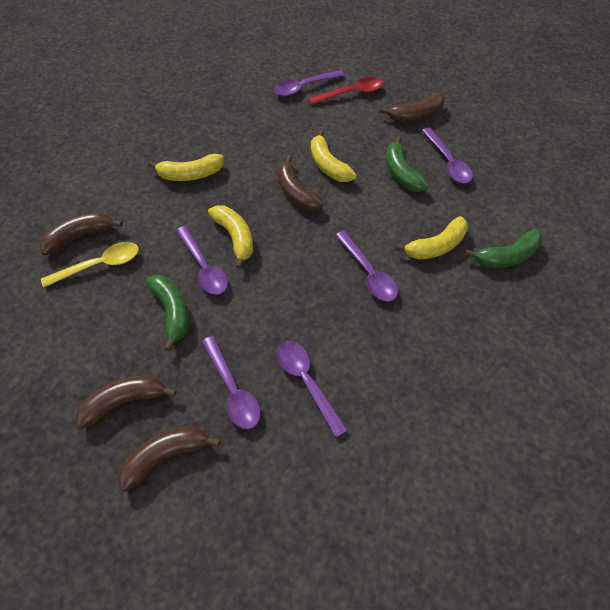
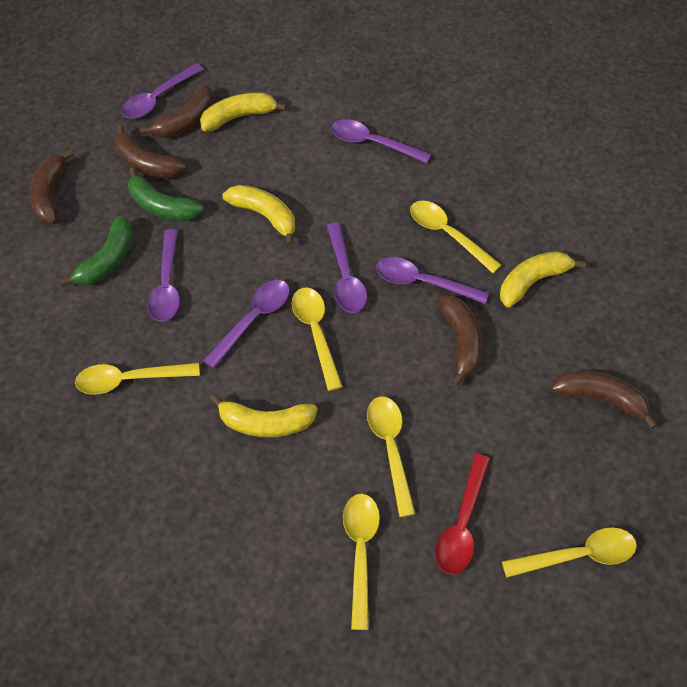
green banana: [146,275,189,352] [386,136,429,192] [465,229,542,268] = 3 -> [59,216,133,286] [128,167,204,221] = 2
yellow spoon: [41,242,139,288] = 1 -> [75,363,200,395] [292,287,343,391] [343,494,380,630] [367,397,415,517] [410,200,501,273] [502,527,637,578] = 6

